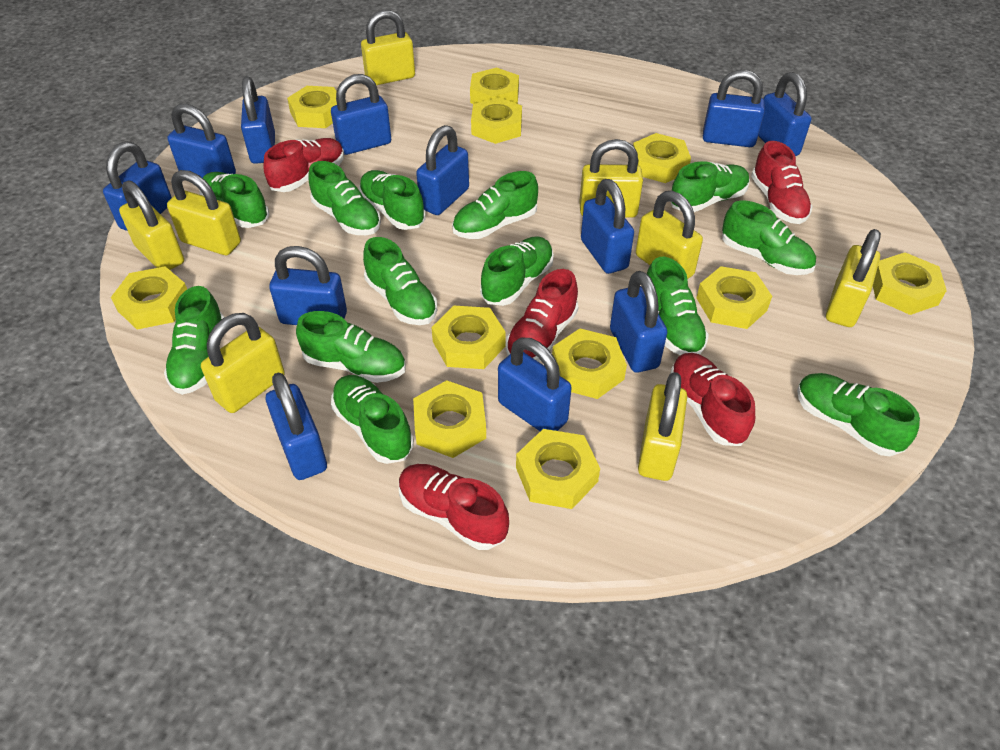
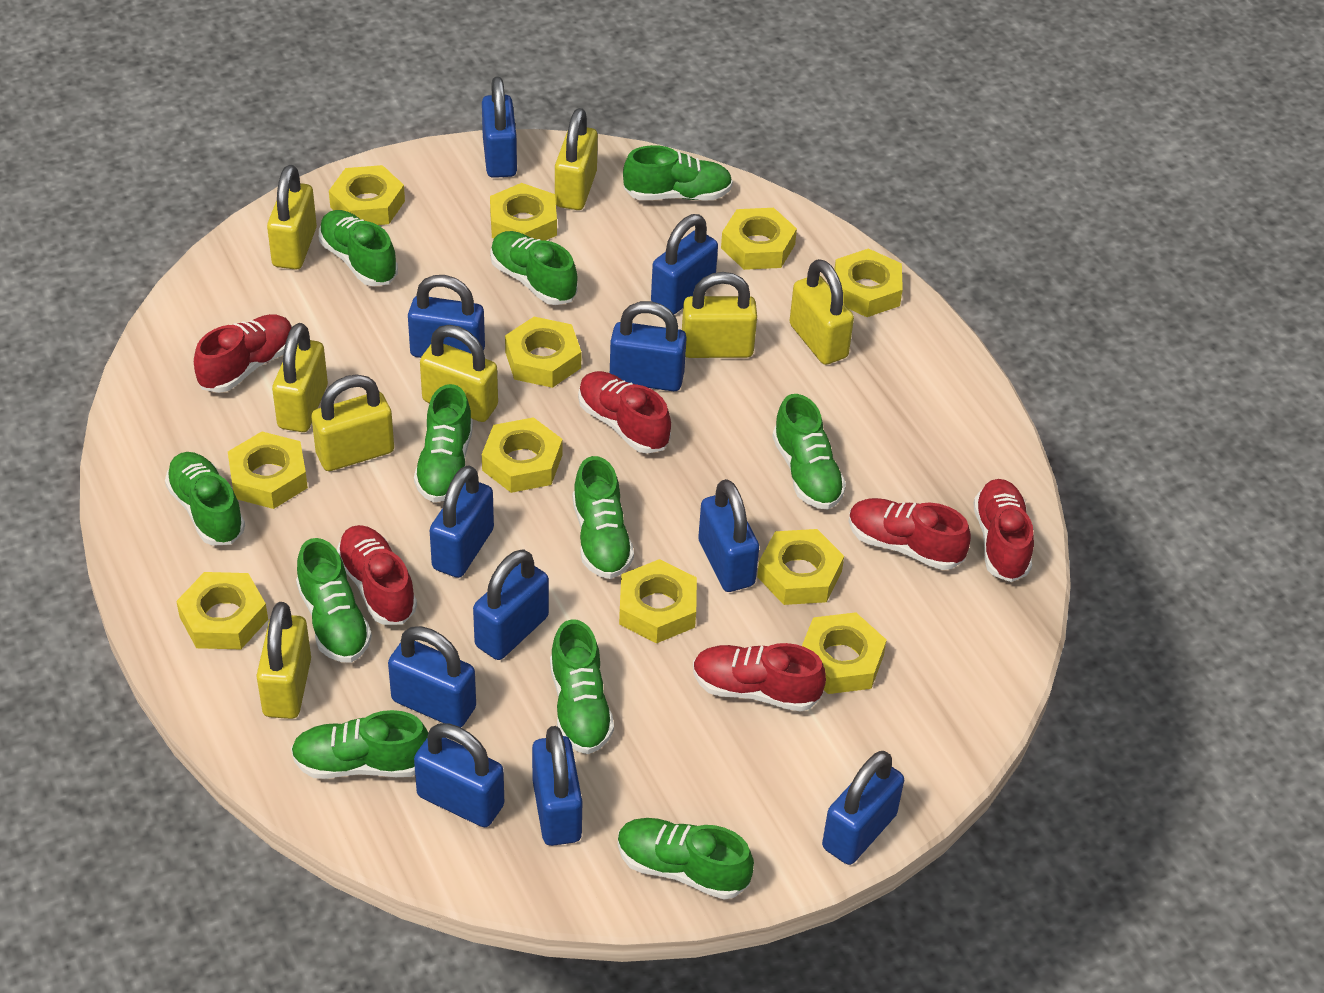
blue padlock: [103,141,172,231] [167,104,236,178] [241,76,275,164] [266,372,327,480] [269,246,347,325] [331,74,391,155] [416,125,469,215] [498,337,572,431] [581,179,634,274] [610,271,667,373] [703,70,765,147] [758,72,811,156] = 12 -> [388,626,476,727] [408,275,485,358] [414,723,504,827] [430,465,494,578] [473,549,549,660] [482,76,517,178] [532,726,582,846] [610,301,687,391] [651,214,718,314] [698,479,759,592] [822,751,904,865] = 11
green shoe: [164,286,225,395] [200,172,269,228] [296,311,406,383] [308,161,381,235] [331,375,414,464] [359,170,426,230] [363,237,437,325] [452,171,538,239] [480,236,554,306] [647,257,709,355] [671,161,750,212] [722,200,816,275] [797,373,920,456] = 13 -> [165,452,245,546] [291,710,428,779] [296,538,372,663] [319,210,398,286] [414,384,473,502] [490,231,578,305] [550,619,614,754] [572,456,634,579] [618,818,754,900] [623,145,733,200] [772,394,846,510] = 11
red shoe: [263,138,344,192] [399,464,509,550] [506,269,579,362] [670,353,755,446] [751,141,813,224] = 5 -> [194,314,292,393] [337,525,417,625] [578,371,671,454] [693,643,826,712] [849,498,971,570] [974,479,1034,582] = 6

